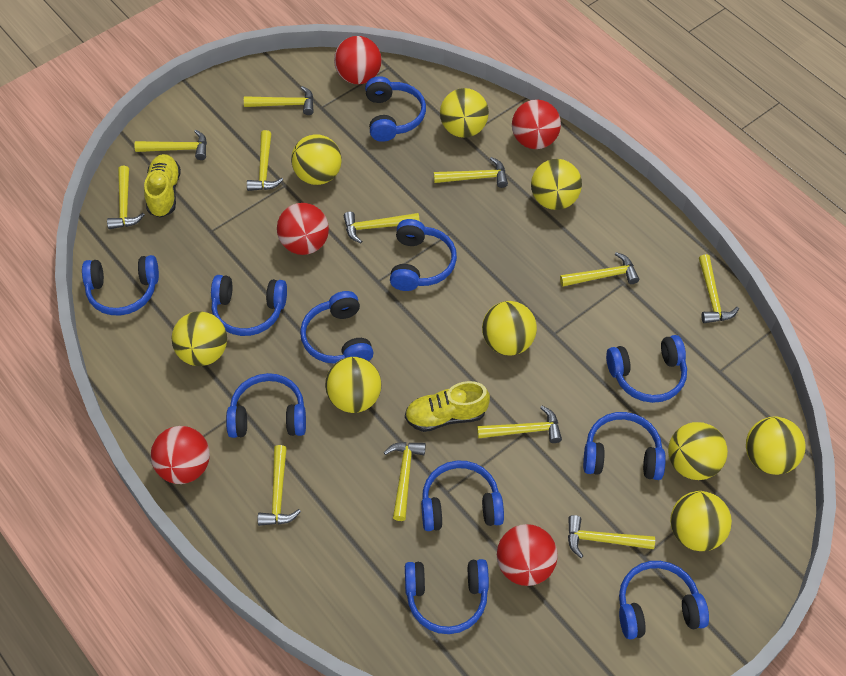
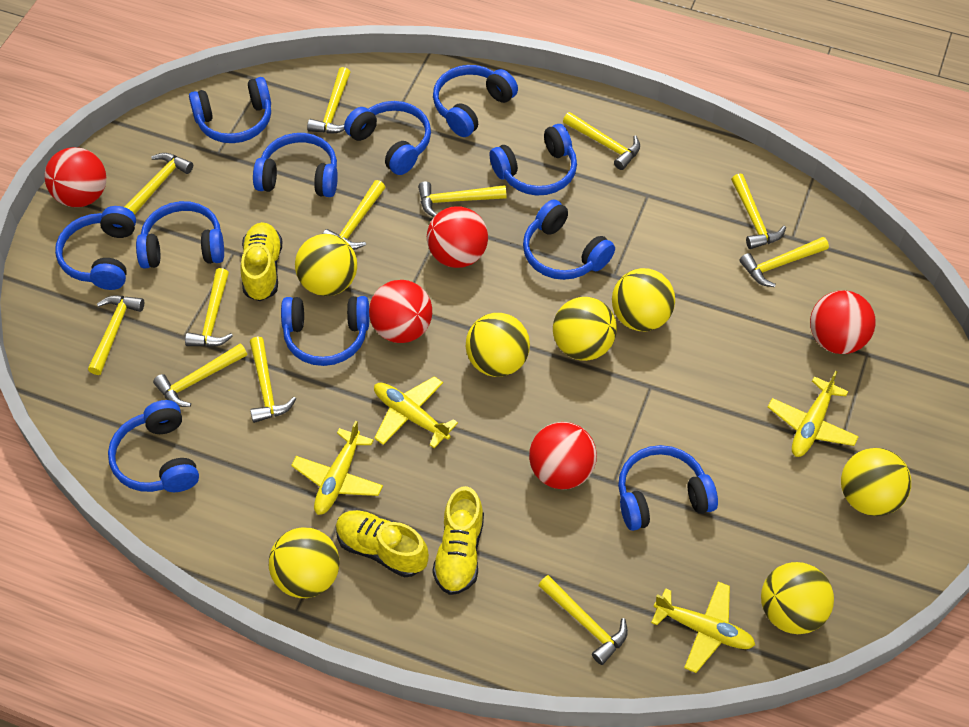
yellow ball: [172,312,227,366] [291,134,342,185] [325,357,381,413] [440,88,489,138] [482,301,537,356] [531,159,582,210] [668,422,728,480] [670,491,732,551] [746,417,806,475] = 9 -> [269,527,340,598] [295,234,357,296] [466,313,530,377] [553,297,617,361] [612,268,675,331] [761,562,834,634] [841,448,911,516] = 7
yellow plane: none = 0 -> [291,421,383,515] [374,376,458,448] [651,581,755,673] [768,371,859,457] = 4
yellow shoe: [144,154,181,218] [405,381,490,432] = 2 -> [240,222,282,301] [336,510,429,578] [432,486,484,595] = 3

